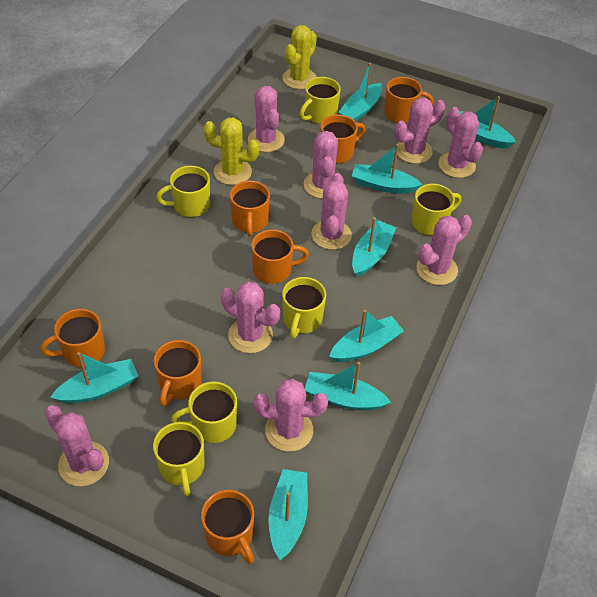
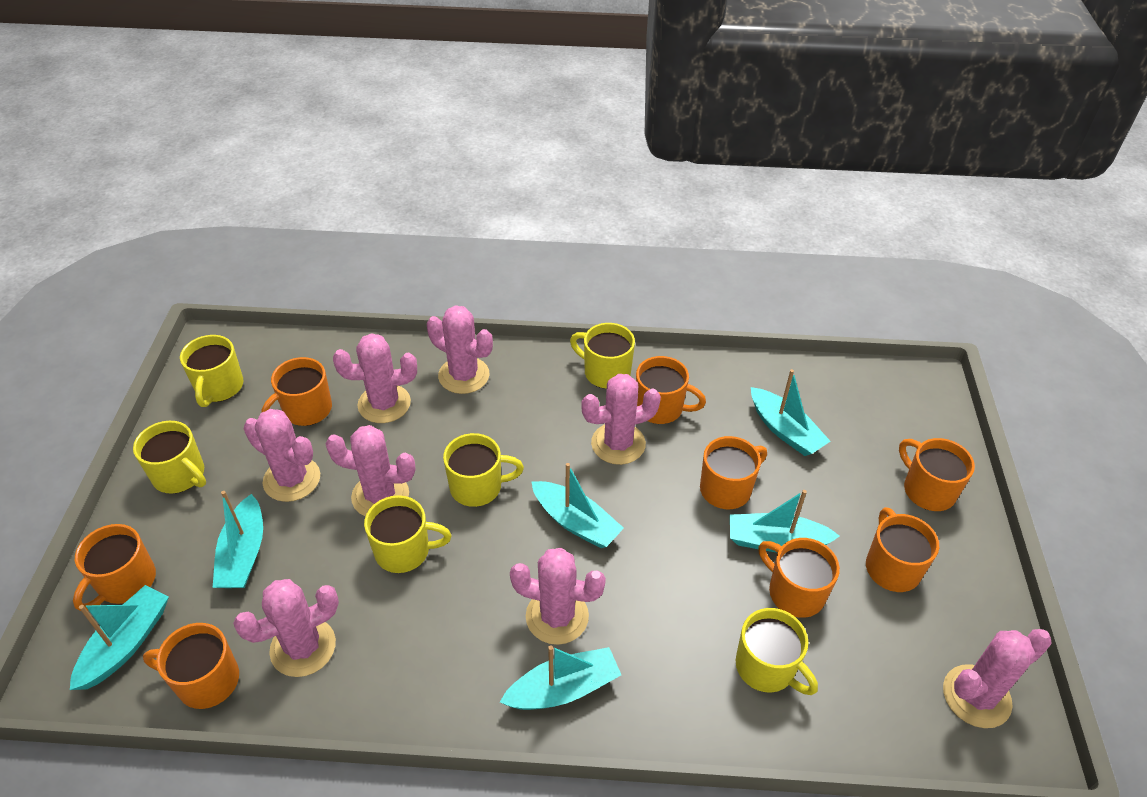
orange mug: [40,309,105,367] [154,340,202,407] [201,490,254,564] [230,181,270,237] [251,229,309,284] [321,115,366,163] [384,77,433,123] = 7 -> [73,524,156,612] [143,623,239,709] [262,357,332,426] [636,356,706,424] [700,436,767,509] [758,538,840,618] [866,507,939,592] [899,438,975,511] = 8
pink cactus: [45,405,109,486] [221,282,280,353] [248,86,285,152] [254,379,328,452] [304,131,338,199] [311,173,352,250] [395,97,445,164] [417,215,472,285] [438,107,483,178] = 9 -> [233,579,339,677] [244,409,320,502] [326,425,415,517] [333,333,417,423] [427,305,493,394] [510,548,606,645] [581,374,661,465] [943,629,1052,728] = 8
turquoise boat: [50,352,138,404] [268,469,308,560] [305,362,391,410] [329,310,404,362] [338,63,382,122] [352,144,423,193] [352,217,396,277] [460,96,516,149] = 8 -> [70,585,169,690] [213,491,263,588] [500,645,621,710] [531,463,624,548] [730,490,840,552] [751,369,831,456] = 6
yellow cactus: [204,117,259,185] [282,25,317,89] = 2 -> none = 0

